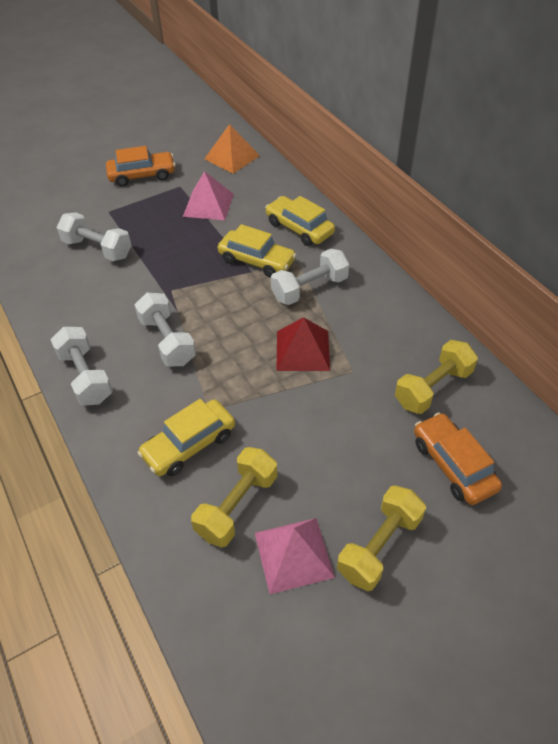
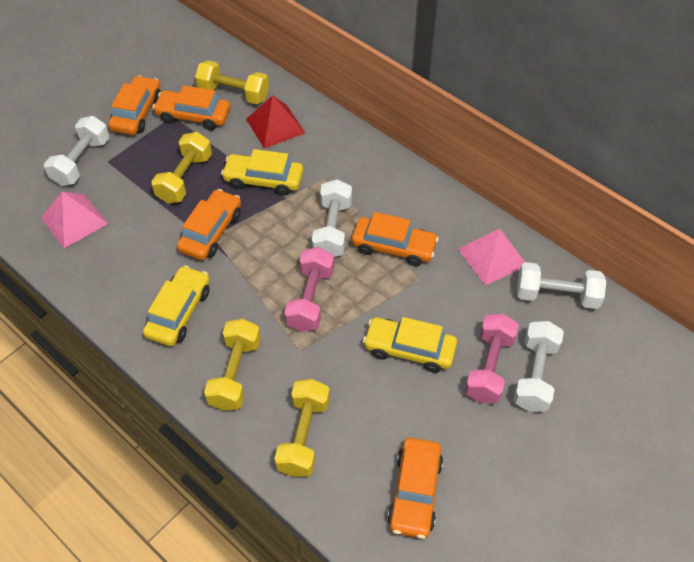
orange car: [106,146,175,187] [414,413,502,505] = 2 -> [108,75,161,135] [152,85,231,130] [177,189,241,260] [352,212,439,266] [388,438,443,539] = 5
orange pyramid: [205,124,260,174] = 1 -> none = 0
pink dumbbell: none = 0 -> [284,247,334,332] [465,314,519,403] = 2
yellow dumbbell: [191,447,277,548] [337,485,426,591] [395,340,478,414] = 3 -> [151,132,212,203] [195,60,269,104] [204,319,261,411] [274,379,330,477] = 4

